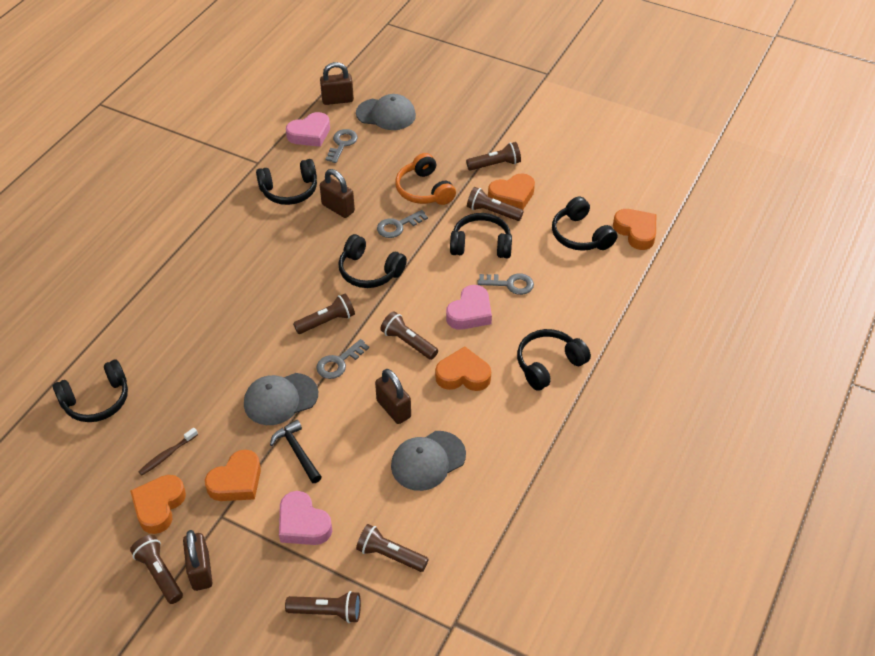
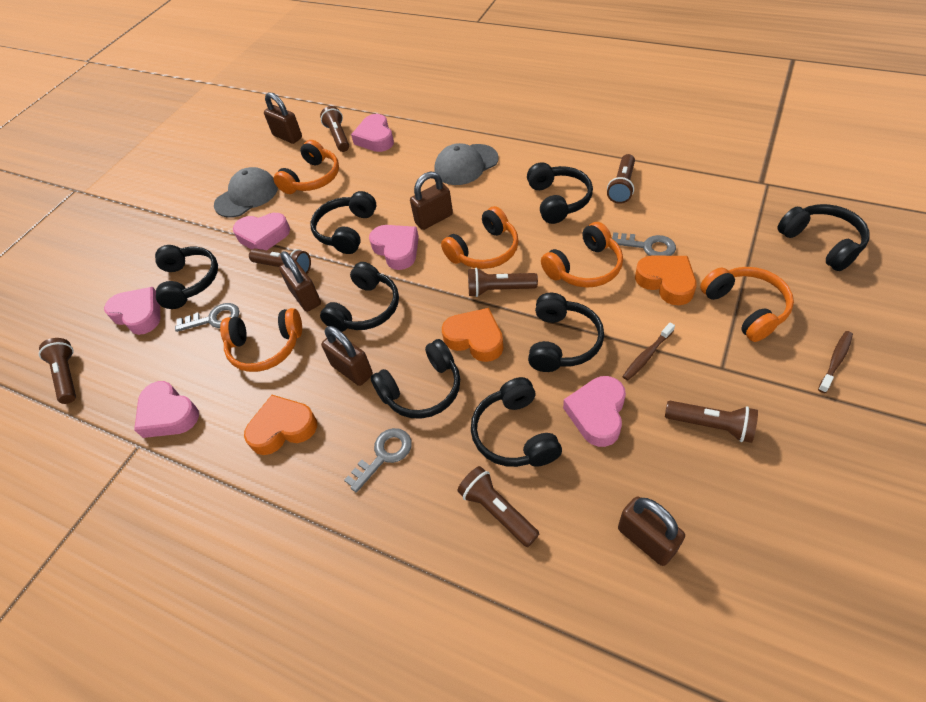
black hammer: [270,420,322,483] = 1 -> none = 0
black headphones: [53,359,128,422] [256,159,317,205] [339,234,407,288] [450,213,512,258] [517,329,591,391] [552,197,617,251] = 6 -> [155,245,218,309] [311,191,376,254] [320,262,399,332] [371,339,460,419] [471,377,562,467] [527,162,593,224] [528,293,604,372] [777,204,870,271] = 8
brown padlock: [183,530,213,591] [320,62,354,105] [320,169,355,218] [375,369,411,424] = 4 -> [264,92,302,144] [279,251,321,312] [321,326,373,386] [410,172,453,230] [618,496,685,566] = 5
brown toothbrush: [138,428,198,475] = 1 -> [622,323,675,381] [818,331,853,393] = 2
grey cap: [244,373,318,425] [356,94,416,130] [391,431,466,491] = 3 -> [214,167,278,218] [434,143,499,185] = 2
grey key: [316,339,369,379] [326,129,358,163] [377,210,428,238] [477,273,534,295] = 4 -> [175,303,239,332] [344,428,412,493] [612,232,676,256] = 3
orange headphones: [395,153,456,205] = 1 -> [220,308,302,372] [274,140,339,194] [441,206,519,269] [541,222,623,288] [700,267,794,342] = 5
orange heart: [130,475,186,534] [205,450,261,501] [435,346,491,391] [488,174,535,210] [613,209,656,250] = 5 -> [244,395,317,455] [442,308,504,362] [635,256,697,305] = 3
pink heart: [279,491,332,545] [286,112,330,147] [446,285,492,330] = 3 -> [104,287,160,335] [134,381,199,438] [233,213,290,250] [351,114,394,152] [369,225,419,270] [563,376,626,447] = 6

